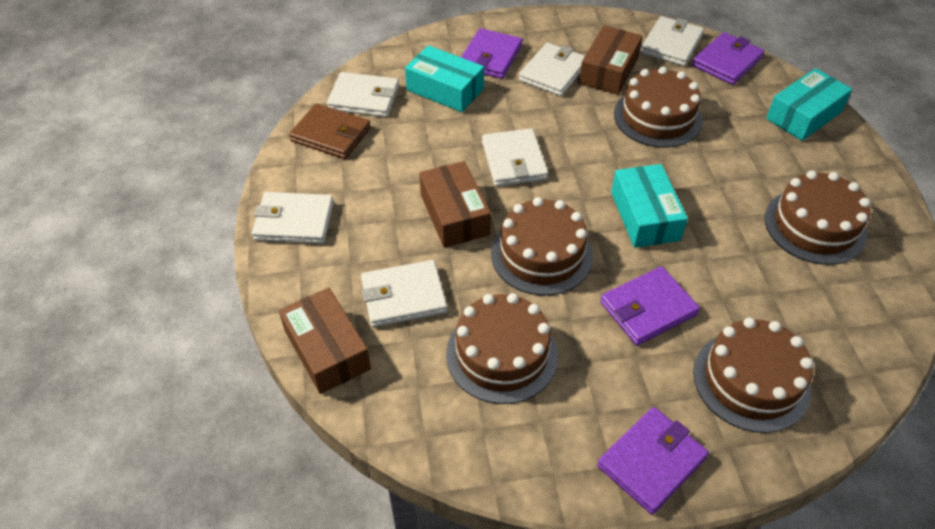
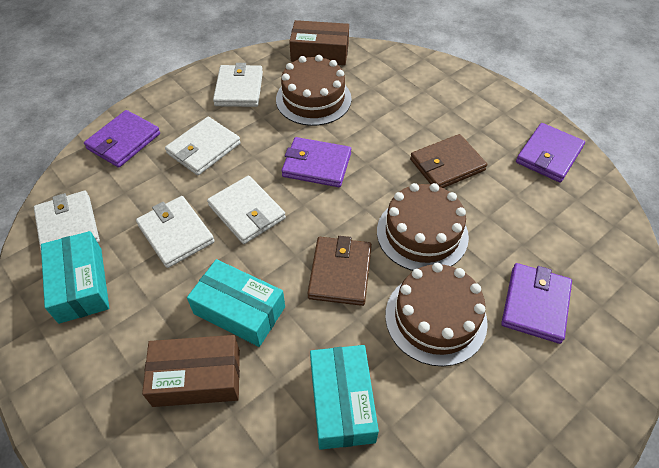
brown box: [279,288,371,394] [419,161,491,247] [579,25,643,95] = 3 -> [142,335,240,407] [289,20,349,65] = 2
brown cake: [446,293,558,404] [491,197,593,296] [614,66,703,148] [693,317,813,433] [765,170,871,265] = 5 -> [276,55,352,126] [377,183,469,271] [385,263,488,366] = 3
brown wallet: [289,103,371,159] = 1 -> [308,236,372,306] [410,134,487,188] = 2
white wallet: [252,192,334,244] [327,72,399,117] [361,260,447,327] [482,128,548,187] [519,43,585,96] [641,16,704,66] = 6 -> [34,191,100,251] [136,196,215,268] [165,117,241,175] [207,176,286,244] [213,63,263,107] = 5

